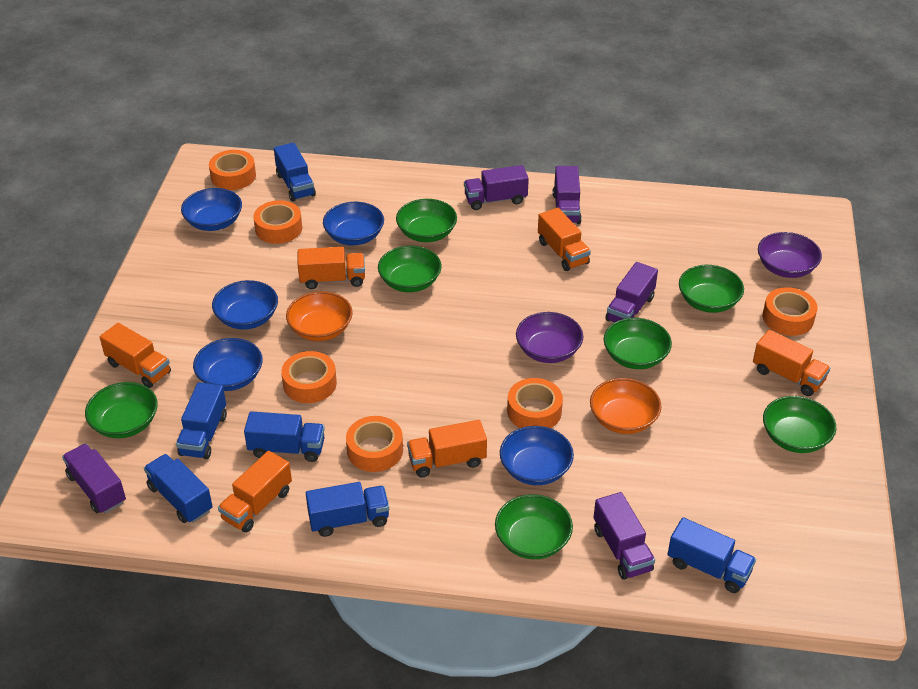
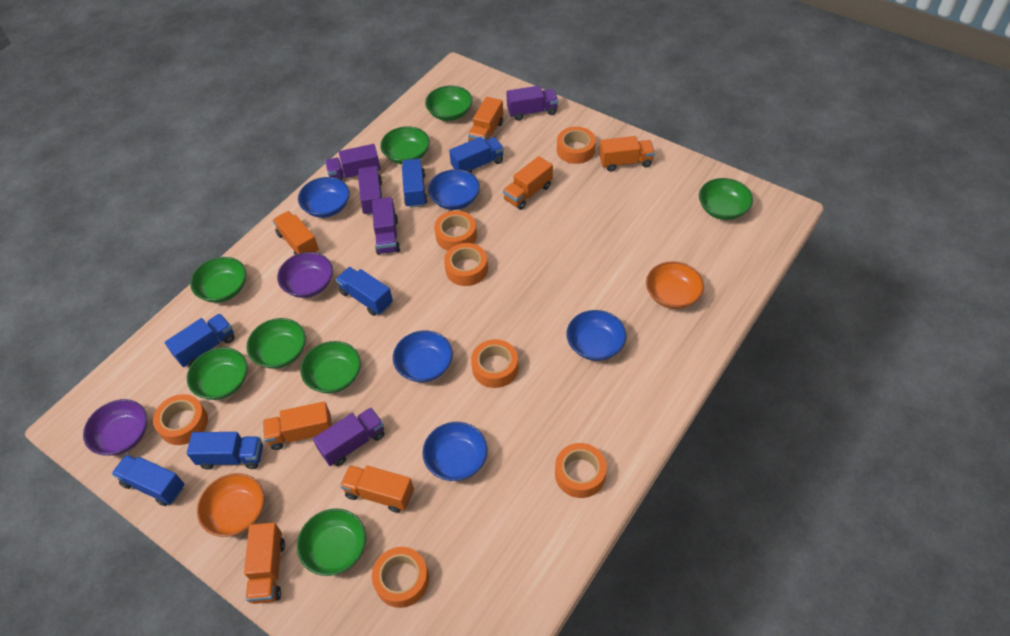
green bowl: [85,382,158,438] [378,246,442,292] [396,199,457,242] [495,494,573,559] [604,318,672,369] [679,265,744,313] [763,396,836,453] = 7 -> [187,347,248,400] [190,257,246,303] [247,318,306,369] [297,508,366,576] [300,341,361,393] [380,126,430,164] [425,86,473,121] [699,178,753,220] = 8
orange tape: [209,150,256,190] [253,200,302,244] [281,351,337,403] [346,416,403,472] [507,378,563,428] [763,287,817,336] = 6 -> [153,394,208,445] [372,547,429,608] [434,211,477,251] [444,243,488,286] [471,339,518,388] [555,443,607,498] [557,127,596,164] = 7
orange truck: [100,323,171,388] [218,451,292,533] [298,247,365,289] [407,420,487,478] [538,208,591,271] [753,330,830,396] = 6 -> [244,522,285,604] [263,402,332,450] [272,211,319,255] [340,465,414,513] [468,97,503,142] [503,156,553,210] [599,136,655,172] = 7

